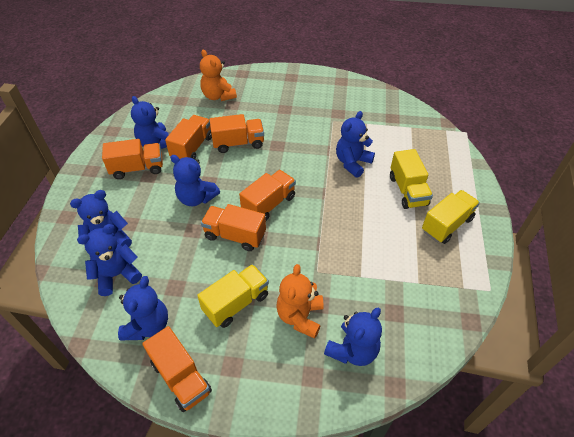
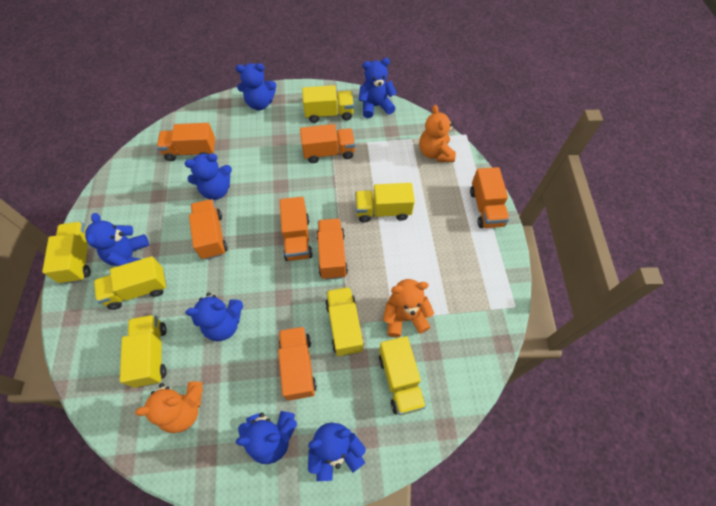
orange teddy bear: [200,50,237,101] [276,264,324,339] = 2 -> [135,381,203,433] [383,279,434,337] [419,105,456,162] = 3
orange truck: [102,139,163,179] [142,326,212,412] [165,115,212,160] [201,204,266,251] [209,114,264,153] [239,170,296,221] = 6 -> [157,123,216,161] [189,199,228,260] [278,326,317,401] [280,197,313,261] [300,124,355,163] [316,218,348,280] [470,167,509,228] = 7
yellow truck: [197,264,269,328] [390,149,433,209] [422,190,480,244] = 3 -> [42,222,91,284] [94,256,167,310] [120,315,167,388] [302,85,354,123] [325,287,364,356] [355,183,415,223] [379,336,426,415] = 7

